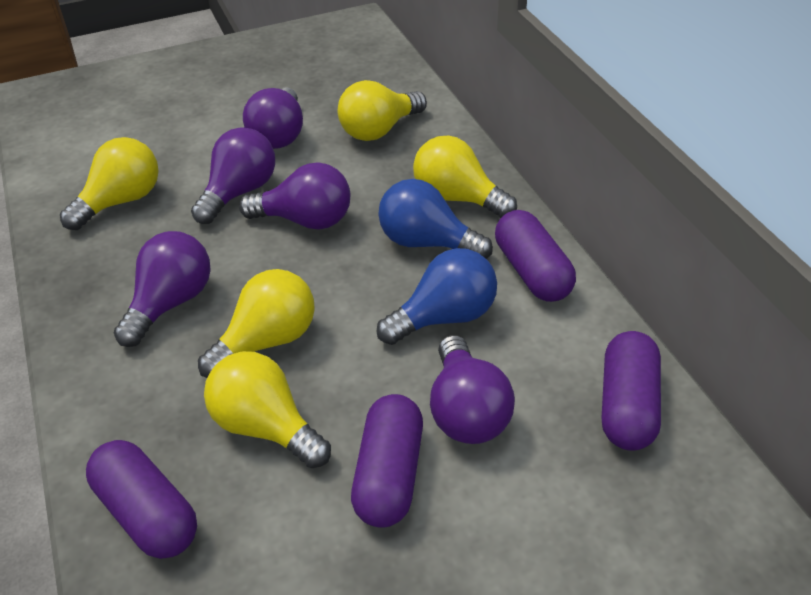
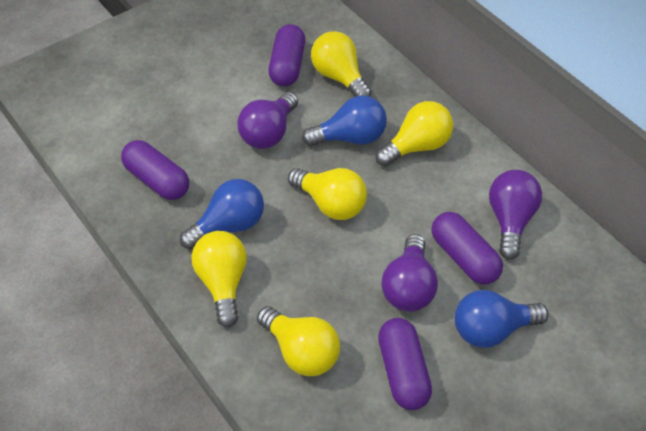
blue light bulb: [377,248,497,345] [378,179,493,259] = 2 -> [180,179,264,249] [302,96,387,146] [455,290,549,348] = 3
purple light bulb: [114,231,211,347] [191,127,275,224] [239,162,350,230] [243,87,303,149] [430,335,515,444] = 5 -> [237,92,298,149] [382,234,438,312] [489,170,542,260] = 3

